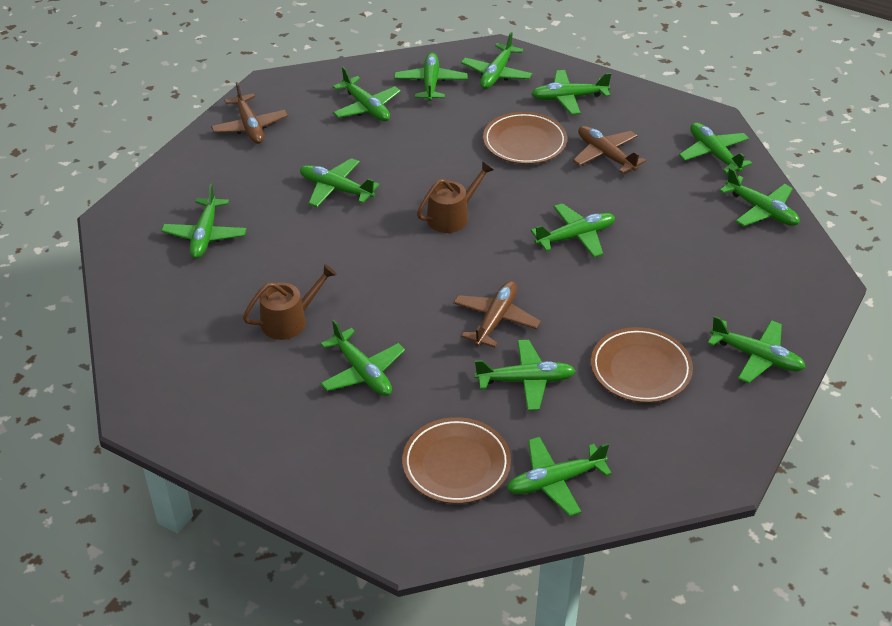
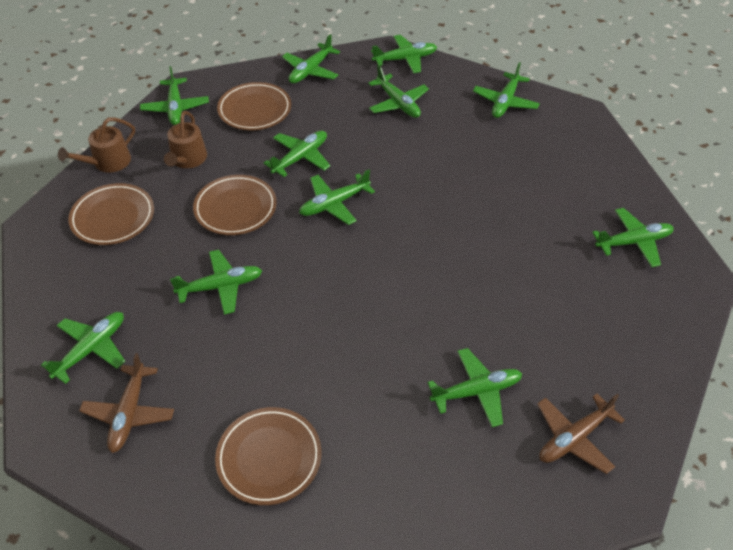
brown plane: [211,82,288,144] [453,281,541,348] [573,126,646,174] = 3 -> [79,353,174,453] [537,394,625,474] = 2
brown plate: [402,417,511,504] [483,112,567,164] [591,327,693,403] = 3 -> [68,183,154,245] [193,175,277,235] [215,407,322,505] [217,82,291,130] = 4
green plane: [161,184,247,258] [300,158,380,207] [320,320,405,396] [333,67,401,121] [394,53,468,101] [461,32,532,89] [474,340,576,411] [507,437,612,516] [531,70,611,115] [531,203,615,257] [679,122,752,173] [707,316,806,383] [719,168,800,226] = 13 -> [41,312,125,384] [140,66,209,125] [170,250,262,315] [263,131,330,177] [282,34,340,83] [299,170,375,225] [368,65,429,118] [371,35,437,73] [427,348,522,427] [473,62,540,118] [592,208,674,267] = 11

